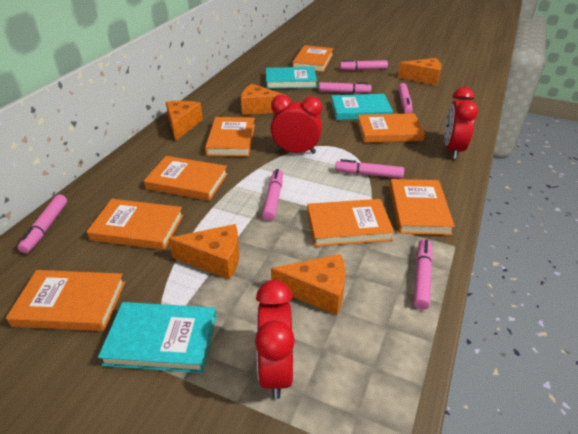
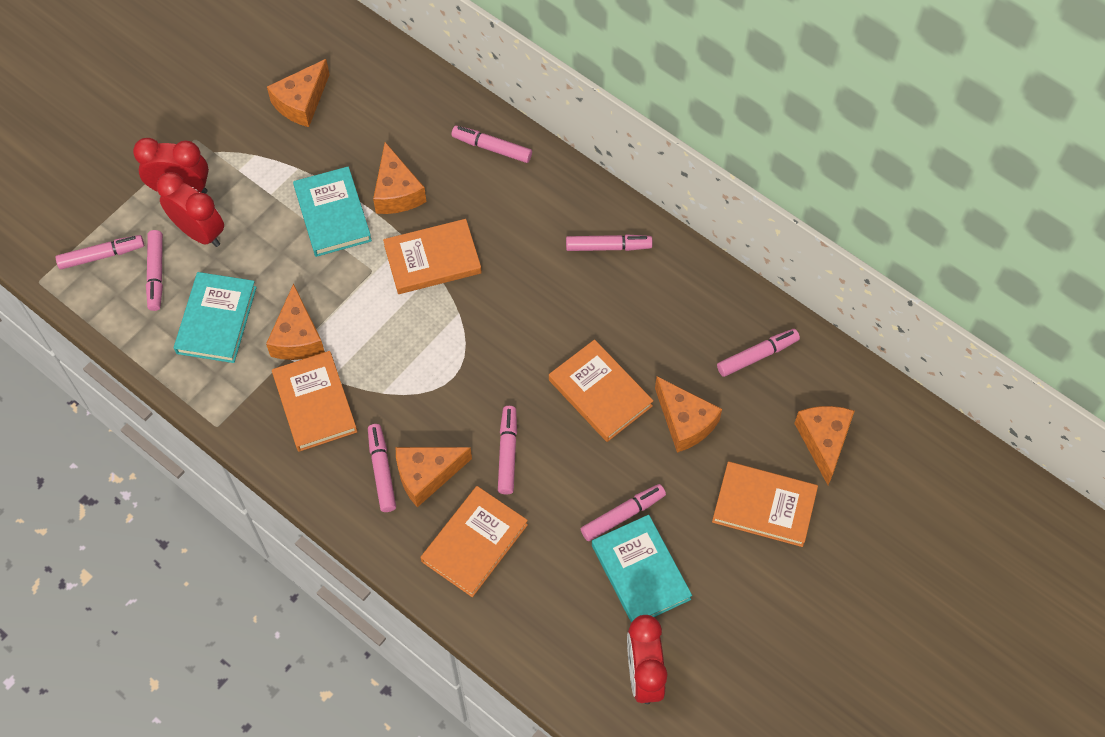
orange book: [6,270,125,331] [87,199,183,250] [144,156,228,201] [205,117,255,157] [292,45,333,72] [307,199,394,247] [357,113,425,143] [389,179,455,235] = 8 -> [272,351,358,452] [383,219,482,294] [421,486,528,597] [549,339,653,442] [712,462,818,547] = 5
orange cheese: [166,101,203,141] [168,224,239,280] [241,84,285,115] [271,254,345,315] [398,58,441,86] = 5 -> [266,283,325,360] [267,59,330,127] [373,142,426,214] [396,447,472,507] [655,376,722,453] [794,406,855,485] = 6
pink marker: [18,194,67,253] [262,169,283,221] [319,82,371,93] [335,159,404,179] [340,60,388,70] [398,83,413,114] [414,239,433,310] = 7 -> [56,235,144,270] [146,230,163,311] [368,424,396,512] [451,126,532,163] [498,406,517,494] [566,234,652,251] [581,484,666,541] [717,329,800,377] = 8

